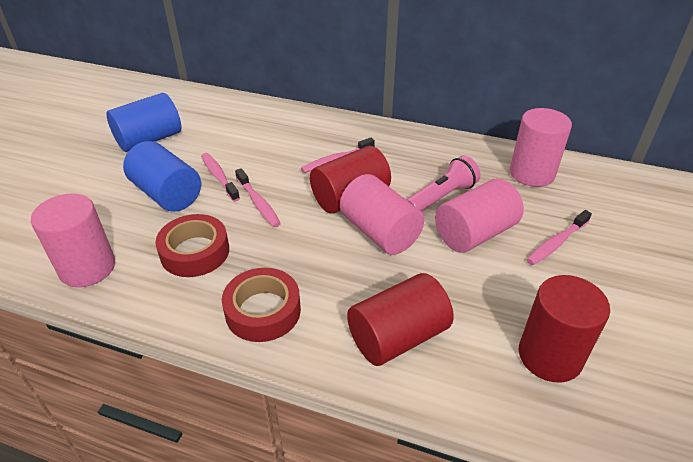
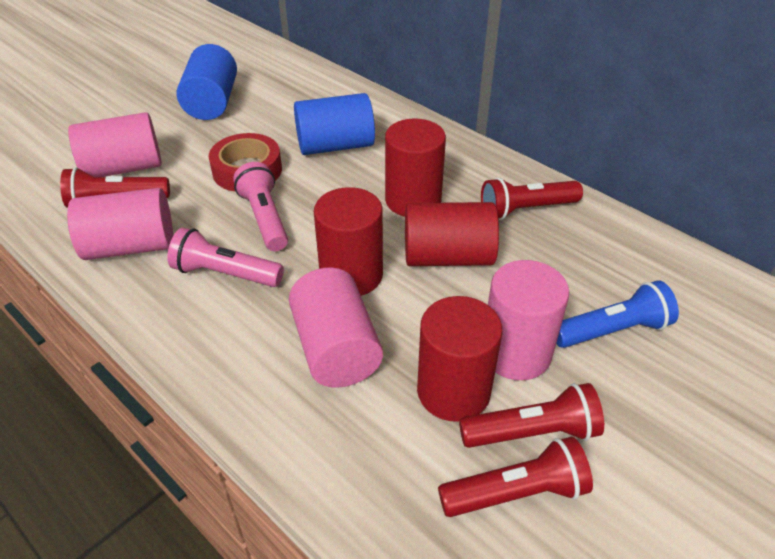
blue flashlight: none = 0 -> [556,280,679,348] = 1
pink flashlight: [406,155,480,212] = 1 -> [167,227,284,287] [233,162,288,251] = 2
pink toothbrush: [201,153,240,202] [235,168,281,227] [301,138,375,173] [526,210,592,265] = 4 -> none = 0
red cylinder: [310,146,391,214] [347,273,454,366] [519,275,610,383] = 3 -> [314,187,383,296] [385,119,446,217] [405,202,499,266] [417,296,502,422] = 4
red flashlight: none = 0 -> [60,167,170,208] [438,437,593,517] [459,383,604,448] [481,178,583,220] = 4
red tape: [155,214,229,277] [222,268,301,342] = 2 -> [209,133,282,191] = 1

